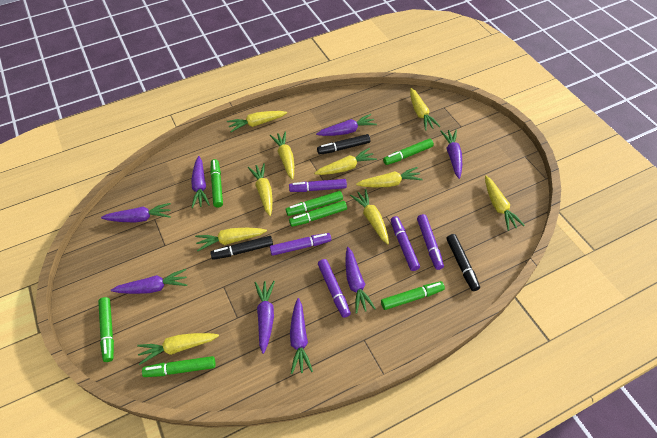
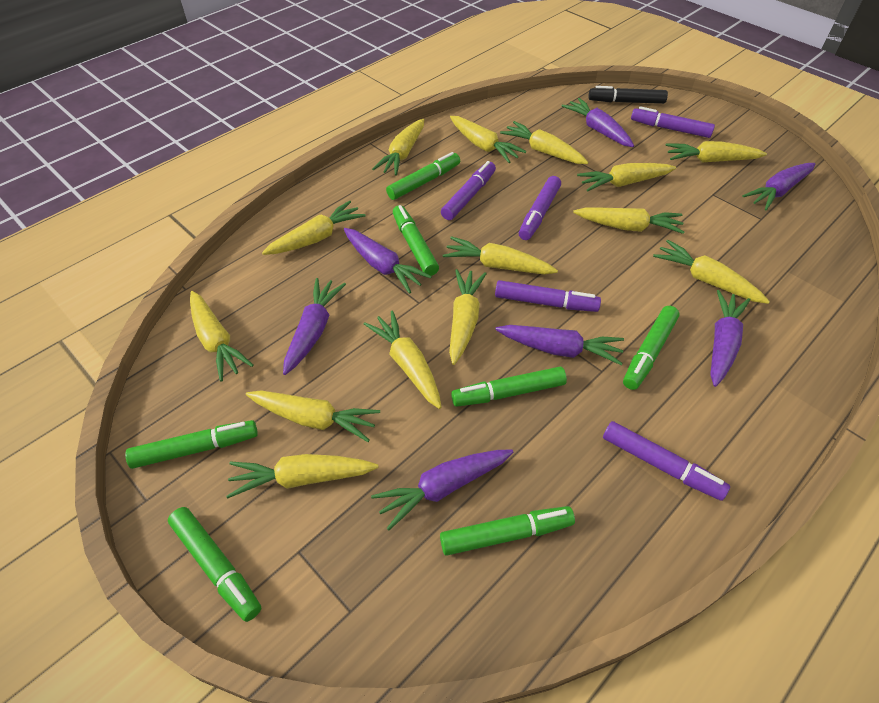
black marker: [210,236,273,260] [317,134,370,155] [447,234,480,291] = 3 -> [588,86,668,104] = 1
purple carrot: [101,203,171,223] [111,269,187,294] [191,156,210,208] [255,281,275,354] [290,298,313,374] [316,114,377,136] [345,247,376,314] [440,130,462,179] = 8 -> [283,278,346,375] [344,228,432,294] [371,449,513,531] [495,325,624,365] [562,98,634,147] [710,290,750,387] [742,163,815,210] = 7
yellow carrot: [137,333,219,365] [195,228,267,251] [227,111,287,132] [248,163,273,216] [270,131,294,180] [314,148,377,175] [350,189,389,244] [356,167,423,187] [410,88,440,131] [485,176,525,231] = 10 -> [190,291,253,382] [226,454,378,498] [246,390,380,442] [262,201,366,255] [364,310,442,409] [372,119,424,176] [443,236,558,274] [449,269,487,365] [450,116,526,163] [500,121,588,164] [573,208,684,234] [577,163,676,192] [653,240,770,304] [665,141,767,162] = 14

